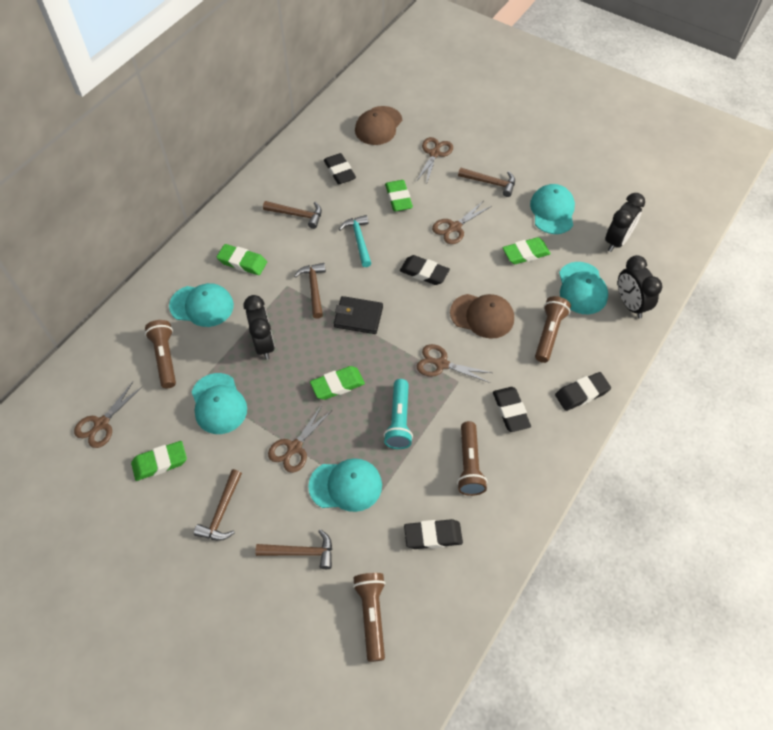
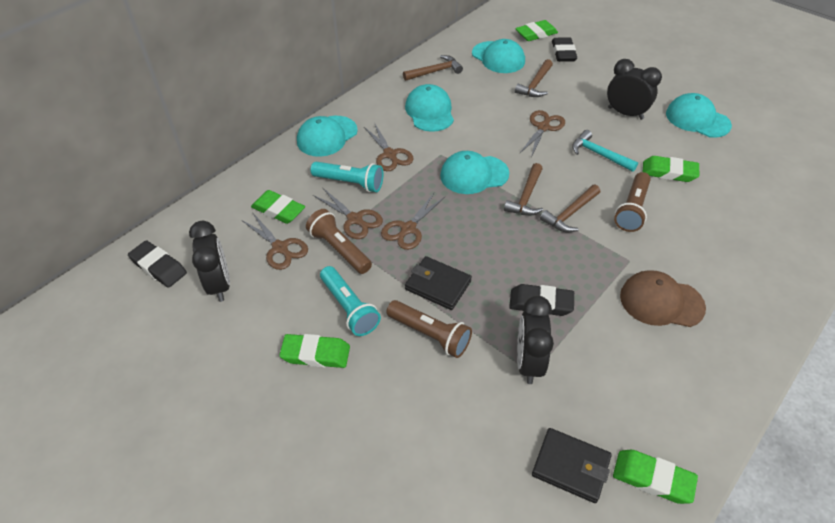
black eraser: [324,153,356,184] [400,255,450,285] [404,519,463,549] [493,387,531,432] [555,372,611,411] = 5 -> [128,240,187,288] [509,284,574,316] [552,37,577,62] = 3
black wallet: [334,296,383,334] = 1 -> [405,256,472,310] [532,428,612,503] = 2
brown cap: [355,106,402,145] [450,294,514,339] = 2 -> [620,270,706,327] = 1
brown flashlight: [145,320,176,388] [353,573,385,662] [457,421,487,496] [535,296,571,363] = 4 -> [306,209,372,274] [386,300,472,358] [614,172,651,232] = 3
brown hammer: [194,469,242,541] [256,529,332,569] [263,201,322,229] [294,263,326,319] [458,168,515,197] = 5 -> [403,55,463,81] [504,163,543,216] [515,59,553,97] [540,185,600,232] = 4
turquoise flashlight: [384,379,413,449] = 1 -> [311,162,383,192] [320,266,381,336] = 2

